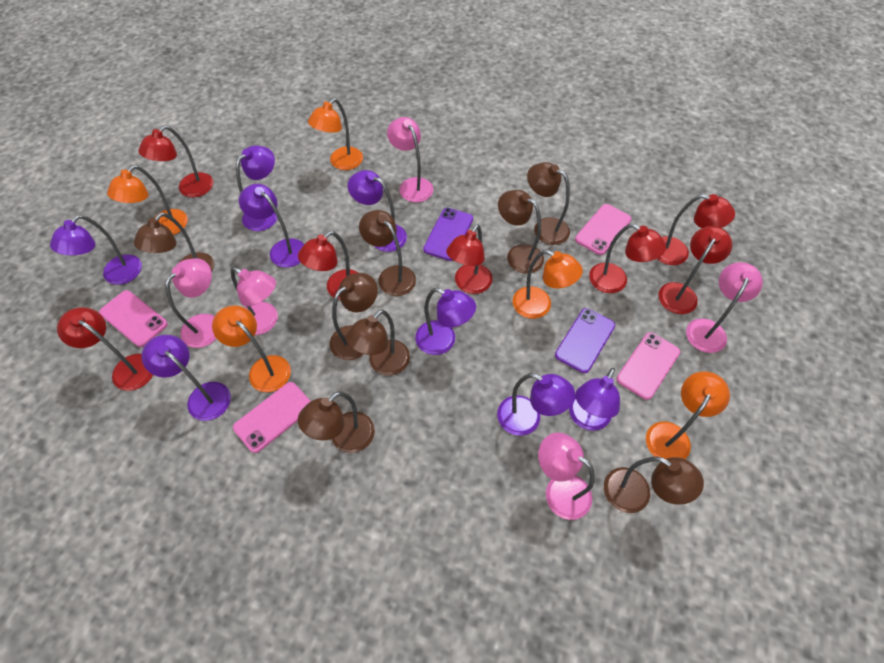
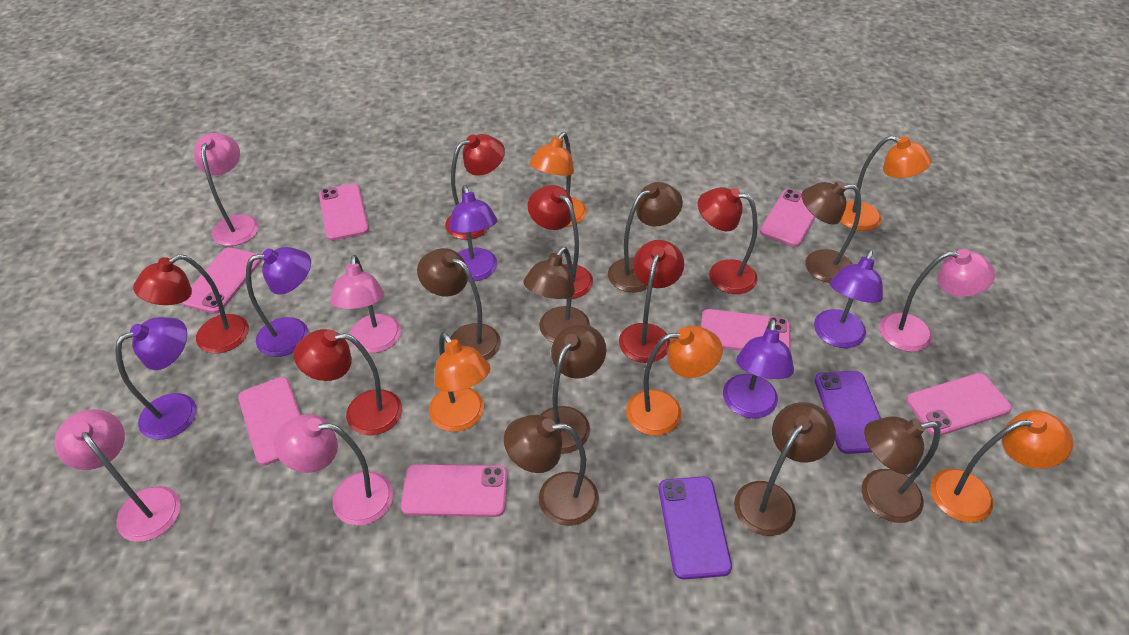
pink phone: [99,290,168,347] [233,382,311,453] [575,204,631,255] [617,332,680,400] = 4 -> [182,247,262,314] [238,377,301,466] [319,184,369,241] [401,464,508,517] [701,309,790,351] [760,189,815,247] [906,373,1012,436] = 7
purple lamp: [50,215,142,285] [141,335,231,421] [236,145,277,231] [239,184,304,268] [348,170,407,252] [415,288,476,355] [497,373,575,436] [569,368,620,431] = 8 -> [115,317,196,440] [246,247,311,357] [449,185,498,281] [723,319,794,419] [814,250,883,348] = 5
red lamp: [57,307,153,391] [138,126,213,197] [298,231,358,300] [446,224,492,294] [589,224,666,293] [657,194,735,265] [658,226,732,314] = 7 -> [133,254,249,353] [294,329,402,435] [445,134,505,240] [528,185,593,299] [619,240,684,363] [698,187,758,294] = 6

